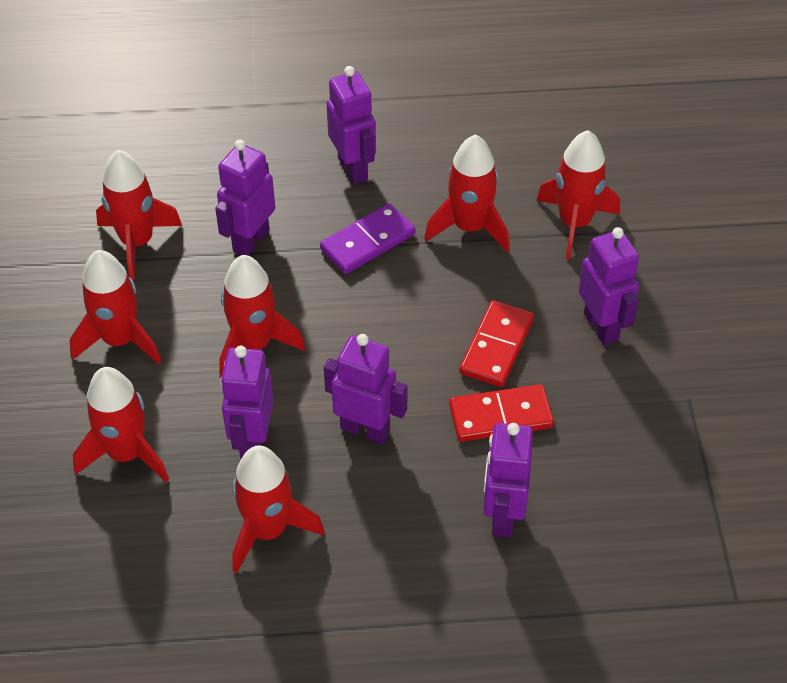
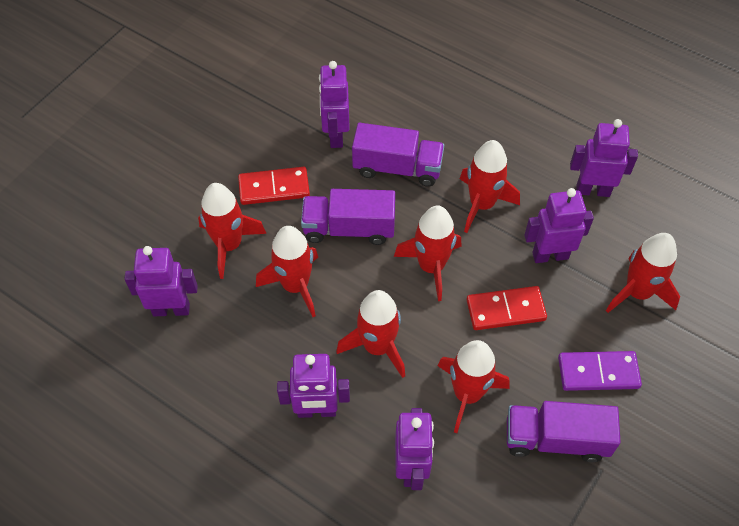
purple truck: none = 0 -> [301,189,395,245] [352,123,444,187] [507,401,621,462] = 3

